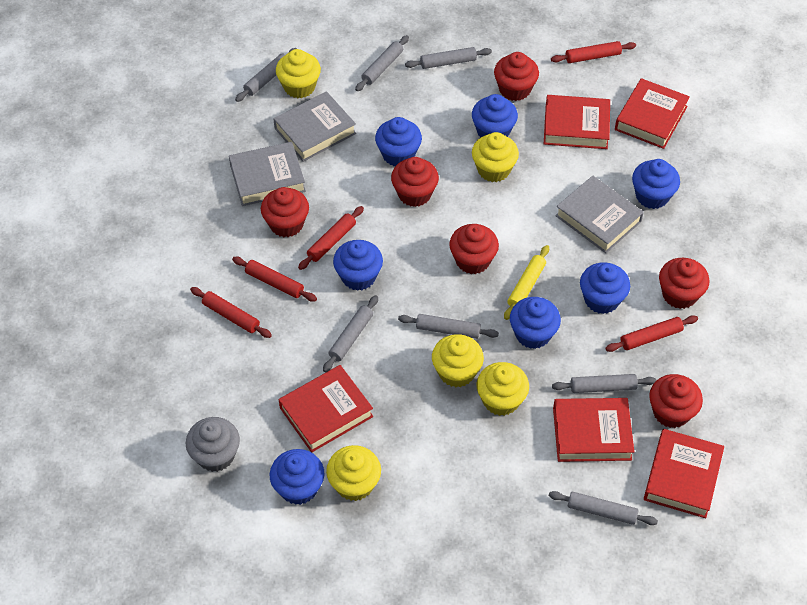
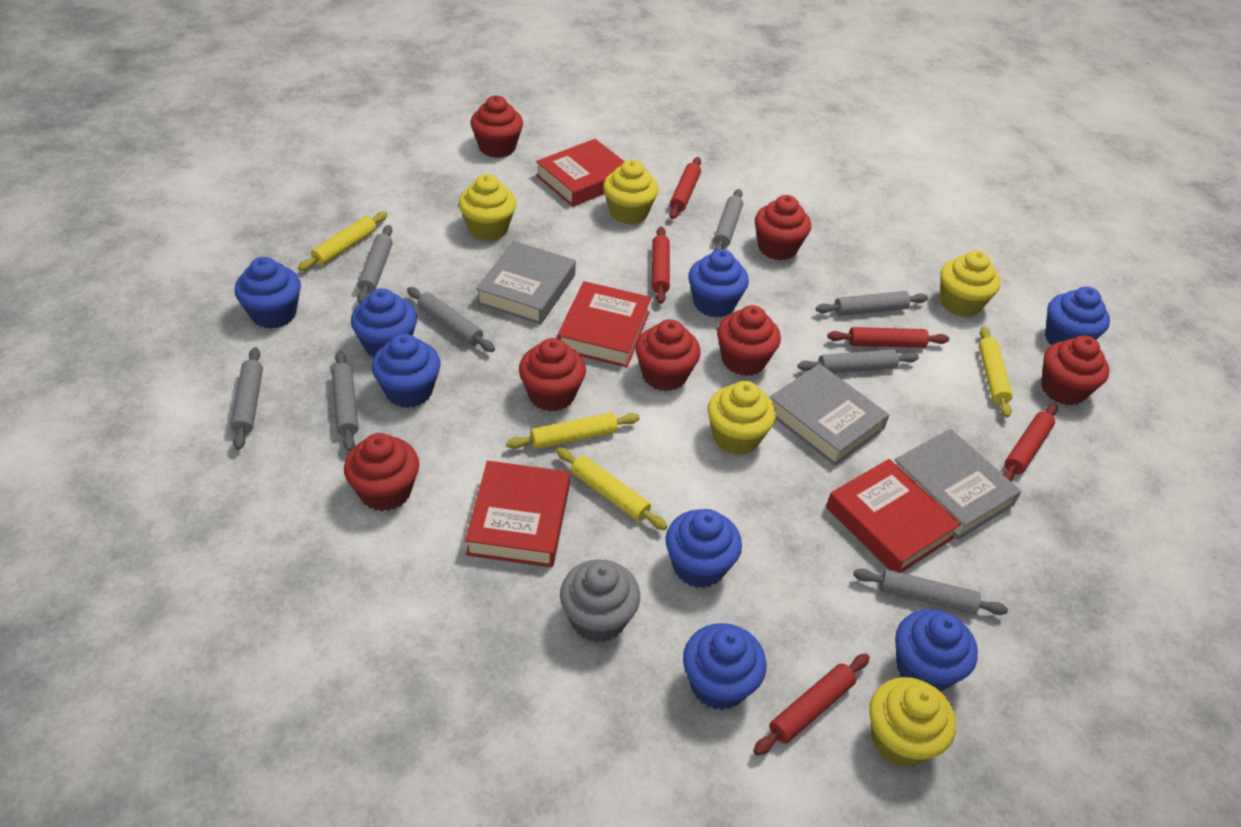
blue cupcake: [270,449,324,505] [333,240,383,291] [375,117,422,166] [472,94,518,138] [510,297,561,349] [580,262,630,314] [632,159,680,209] = 7 -> [235,257,301,329] [351,288,417,358] [372,334,441,408] [666,509,742,588] [683,623,766,710] [688,249,749,317] [895,609,978,691] [1045,286,1110,345] = 8
grey rolling pin: [235,48,297,102] [323,295,378,372] [355,35,409,91] [398,314,499,339] [405,47,492,69] [549,491,658,525] [552,374,656,393] = 7 -> [231,347,263,450] [332,351,359,452] [357,225,393,303] [407,287,495,352] [714,189,743,251] [798,349,919,373] [816,291,928,316] [853,569,1008,615] = 8
red book: [279,365,373,453] [544,95,610,149] [553,398,634,462] [615,78,690,149] [644,429,724,518] = 5 -> [465,461,570,567] [536,139,625,207] [557,281,651,368] [826,459,961,573] = 4
red cupcake: [261,187,309,237] [391,157,439,207] [449,224,499,274] [494,52,539,101] [649,374,703,428] [659,258,709,309] = 6 -> [344,433,419,511] [470,95,523,158] [519,338,586,411] [636,319,701,391] [717,305,781,376] [755,195,811,260] [1041,336,1109,405] = 7
yellow rolling pin: [504,245,549,320] = 1 -> [298,211,388,271] [507,412,640,449] [556,448,667,530] [979,326,1013,418] = 4

